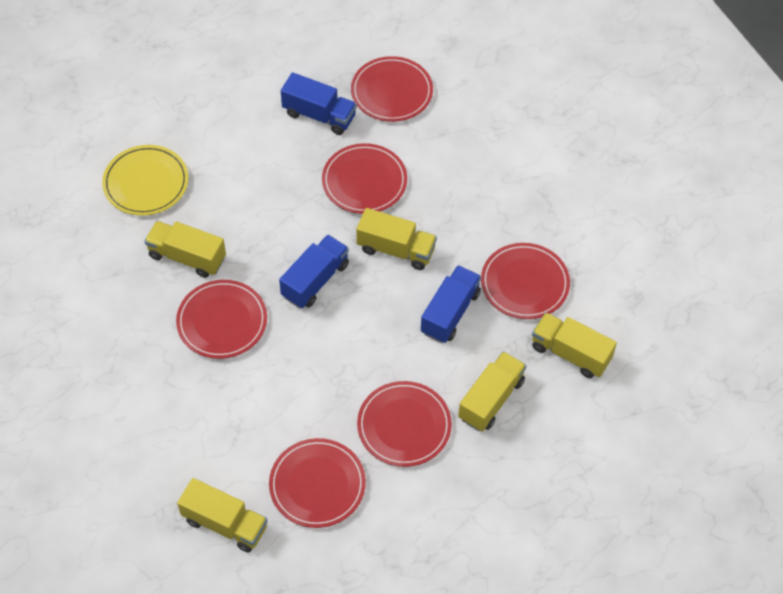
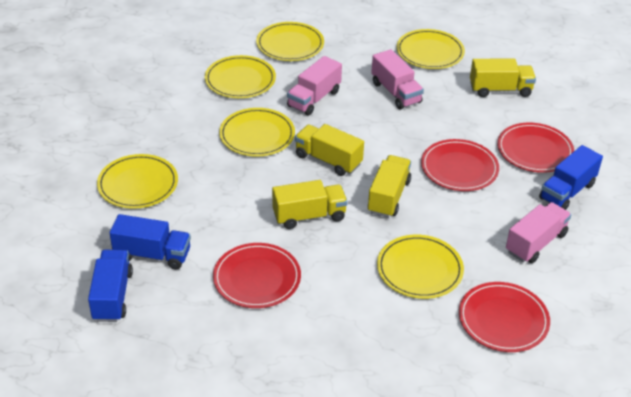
pink truck: none = 0 -> [287,56,342,115] [371,49,424,109] [506,202,571,263] = 3
red plate: [176,280,267,359] [269,438,366,528] [322,143,407,214] [351,56,433,122] [357,381,452,467] [481,243,570,319] = 6 -> [213,243,301,308] [421,139,499,191] [459,282,550,352] [497,123,574,173] = 4
yellow plate: [102,145,188,216] = 1 -> [97,154,178,209] [205,55,276,98] [219,108,295,157] [256,22,324,61] [377,235,464,299] [396,29,465,69] = 6
yellow truck: [144,221,226,278] [177,478,268,553] [356,208,437,270] [458,351,526,432] [532,313,617,378] = 5 -> [272,180,348,229] [295,124,364,176] [368,155,411,218] [470,59,536,97] = 4

